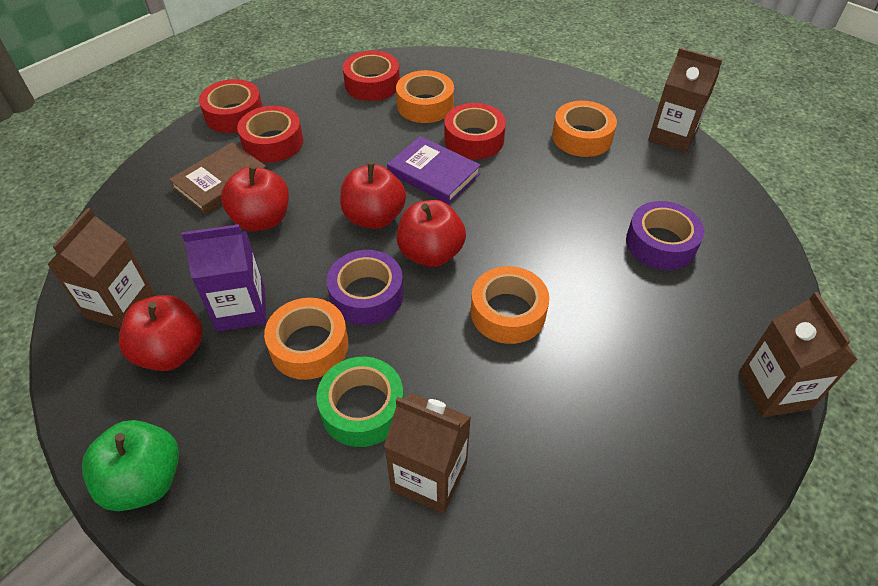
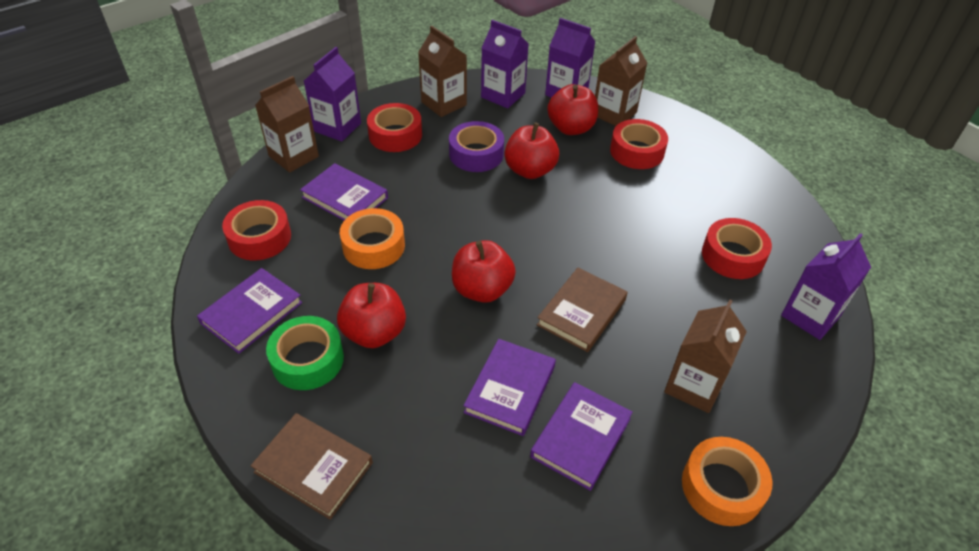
brown book: [169,142,267,215] = 1 -> [251,413,373,520] [537,268,628,352] = 2
green apple: [82,420,179,511] = 1 -> none = 0
orange tape: [264,298,349,380] [396,70,454,123] [471,266,549,344] [552,101,617,157] = 4 -> [340,208,405,269] [682,437,773,526] = 2
purple book: [387,136,481,204] = 1 -> [197,268,302,354] [300,163,388,221] [463,339,556,436] [530,382,633,491] = 4
purple carton: [182,224,266,332] = 1 -> [304,47,361,141] [481,20,528,108] [545,18,596,98] [781,233,871,340] = 4
purple tape: [327,250,404,325] [626,201,704,270] = 2 -> [449,121,504,172] = 1

